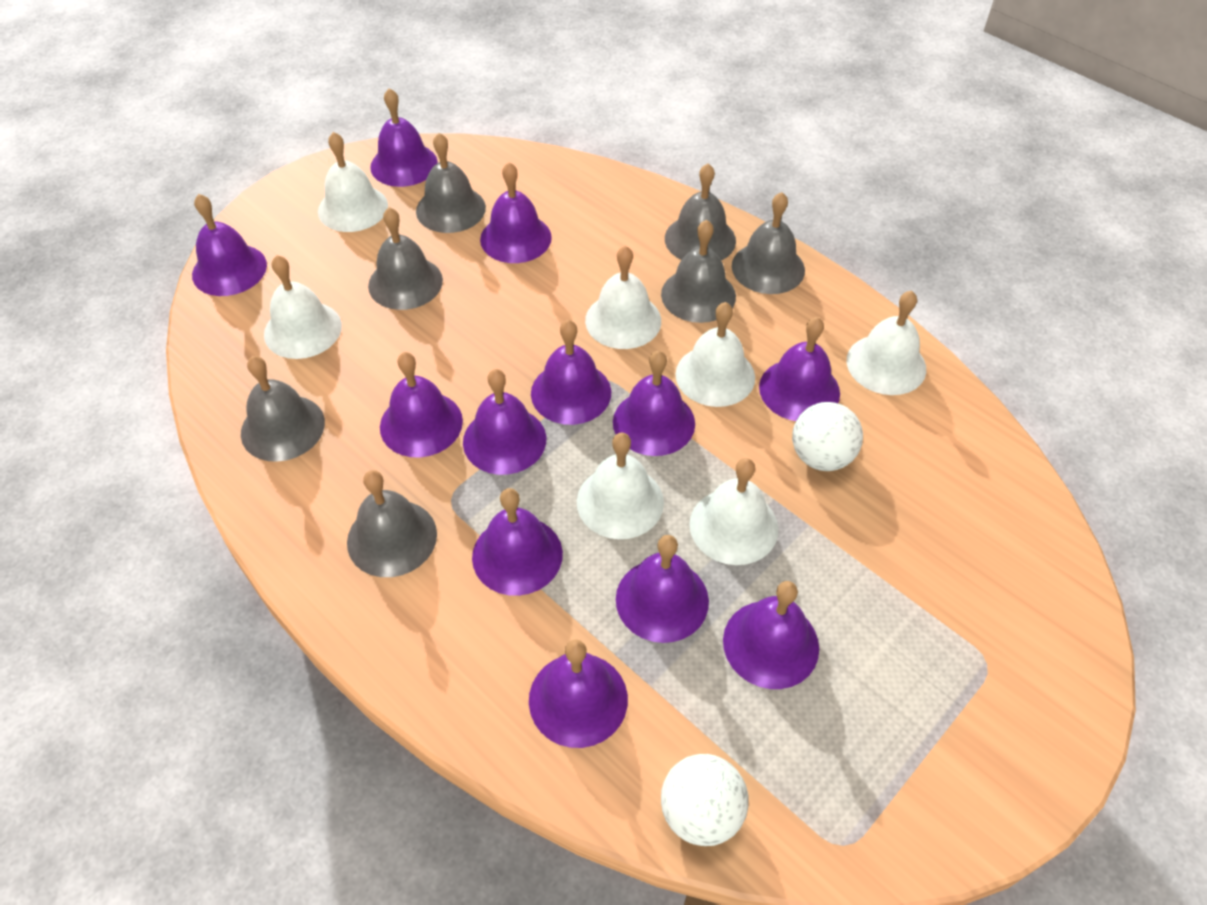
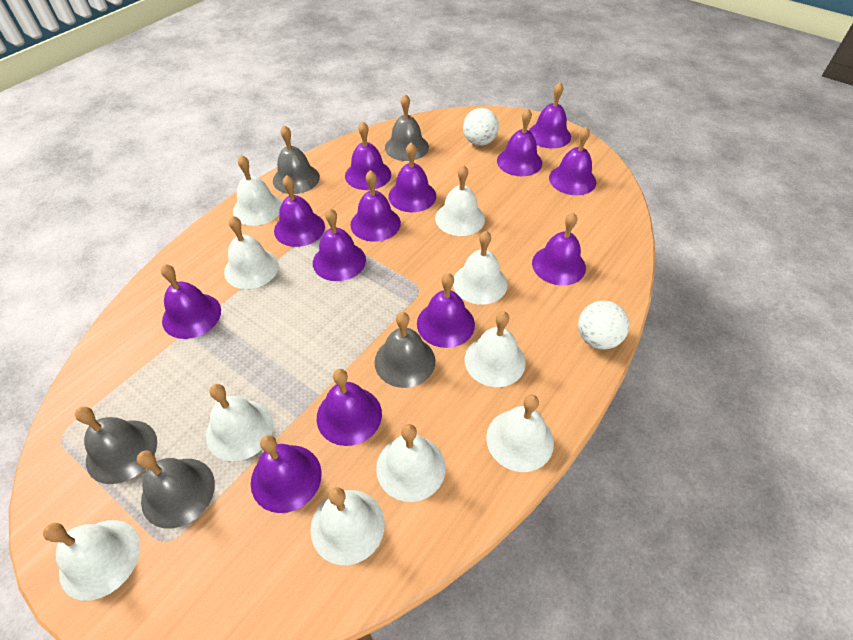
grey bell: [241,356,325,462] [347,470,437,577] [368,207,443,310] [416,133,486,233] [661,220,736,323] [665,163,736,261] [732,192,805,294] = 7 -> [75,406,157,484] [137,450,215,529] [273,125,320,194] [374,312,435,388] [385,94,429,161] = 5
purple bell: [192,194,267,296] [370,88,438,187] [380,352,463,457] [463,369,546,475] [472,488,563,596] [480,162,552,263] [529,639,628,748] [531,320,611,425] [613,351,695,456] [616,535,709,643] [723,581,819,689] [759,317,840,421] = 12 -> [161,264,221,339] [251,435,322,513] [274,175,325,247] [313,208,366,281] [317,369,382,446] [345,121,391,190] [350,170,401,242] [388,143,436,212] [417,273,475,348] [497,109,542,176] [529,82,571,148] [532,212,586,286] [549,126,596,195] = 13
white bell: [264,255,342,359] [318,132,388,232] [577,433,664,539] [585,246,661,349] [675,302,755,407] [689,458,778,565] [847,291,926,395] = 7 -> [43,520,140,601] [206,384,274,461] [224,216,279,289] [233,155,282,226] [311,487,385,565] [376,424,446,502] [435,165,485,236] [453,231,508,305] [465,311,526,387] [486,395,554,472] = 10

